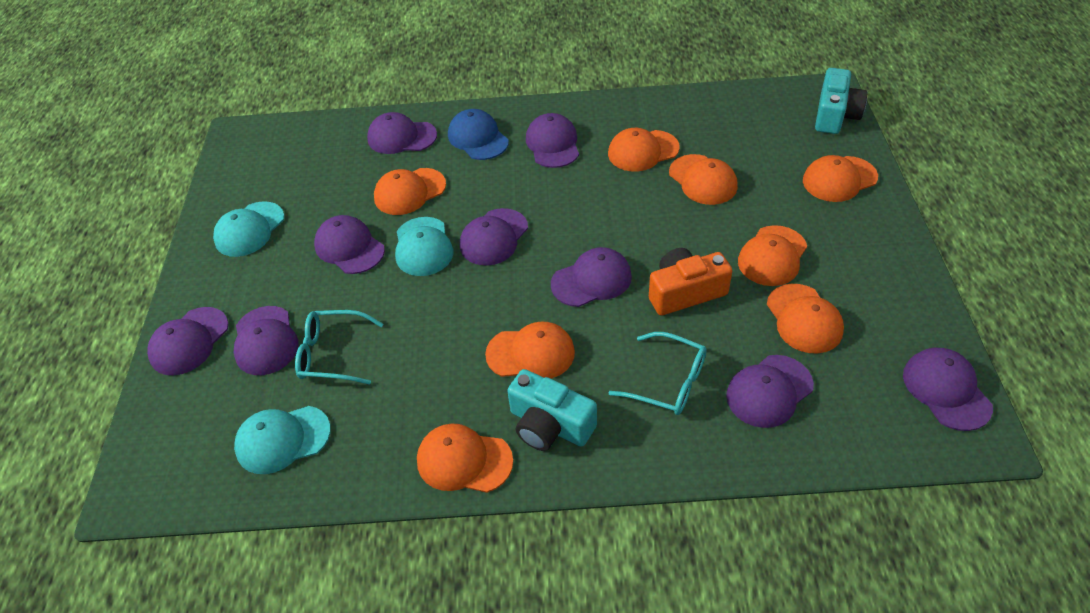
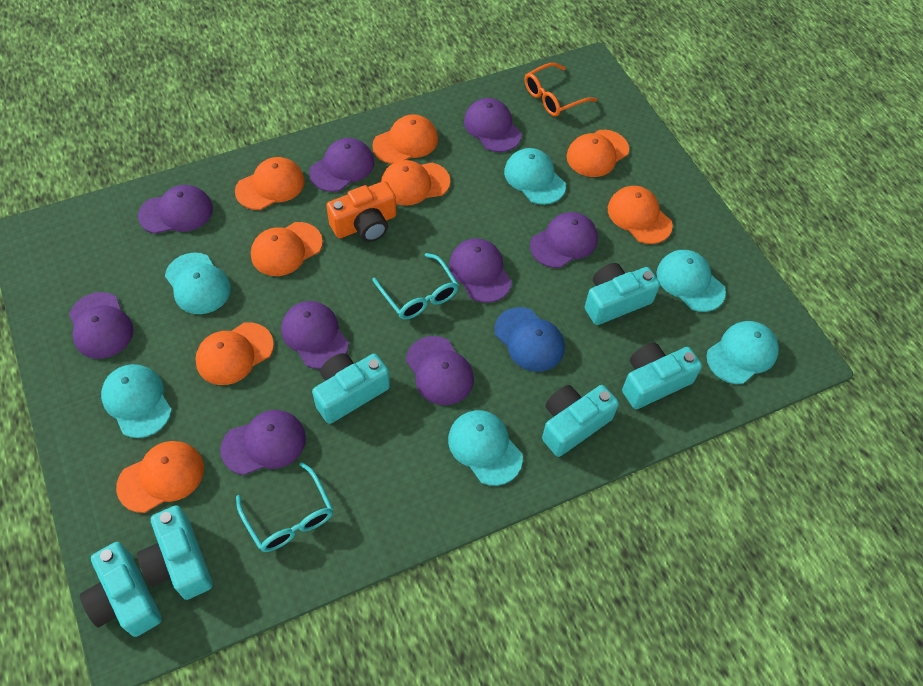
orange glasses: none = 0 -> [525,63,597,116] = 1
turquoise camera: [507,369,597,451] [815,68,868,134] = 2 -> [80,542,162,637] [137,505,213,600] [312,353,390,424] [542,385,619,457] [585,263,660,325] [622,343,702,409] = 6
turquoise cap: [213,201,284,257] [234,406,331,474] [395,217,453,276] = 3 -> [101,364,172,438] [165,253,231,314] [448,410,523,486] [504,148,566,205] [656,250,726,312] [706,321,779,384] = 6

